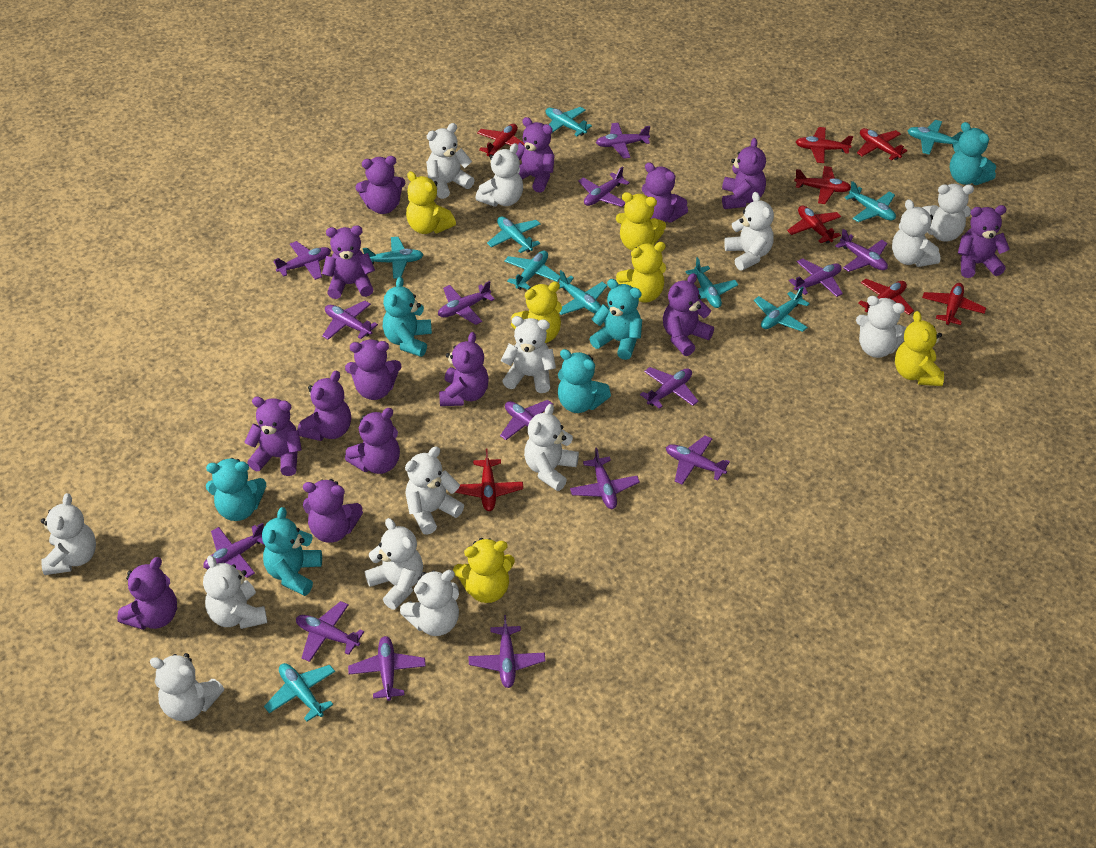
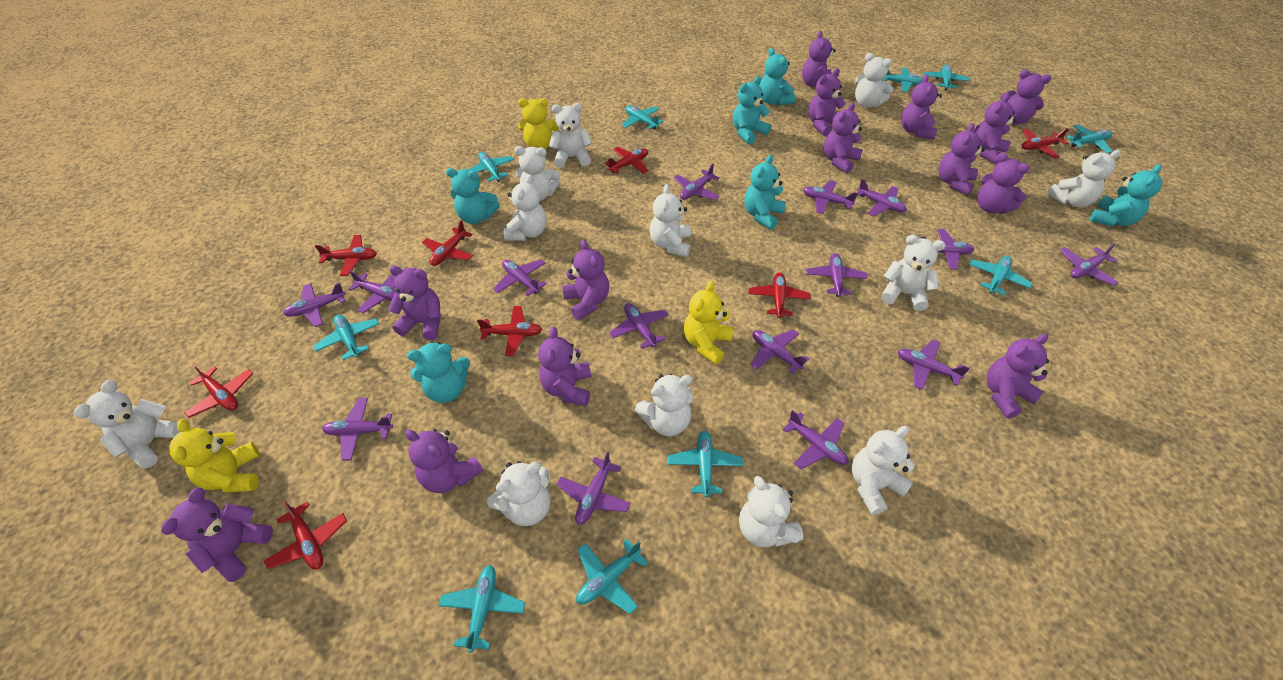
white teddy bear: [41,493,96,575] [150,653,224,721] [203,555,267,629] [365,518,423,610] [400,570,459,636] [405,446,464,535] [426,123,475,199] [476,143,523,207] [501,316,556,393] [524,404,579,491] [724,192,774,271] [856,296,907,358] [892,199,941,267] [922,184,974,242] = 14 -> [74,380,180,469] [487,461,550,526] [504,174,547,241] [514,146,561,201] [549,103,592,168] [635,374,693,436] [650,184,691,257] [739,476,803,547] [852,426,915,515] [855,53,893,108] [881,235,945,311] [1047,150,1121,207] = 12
yellow teddy bear: [406,171,456,234] [453,538,515,603] [511,282,562,343] [616,192,666,251] [616,242,666,303] [895,311,944,386] = 6 -> [169,419,260,493] [518,98,559,149] [684,281,734,365] = 3

